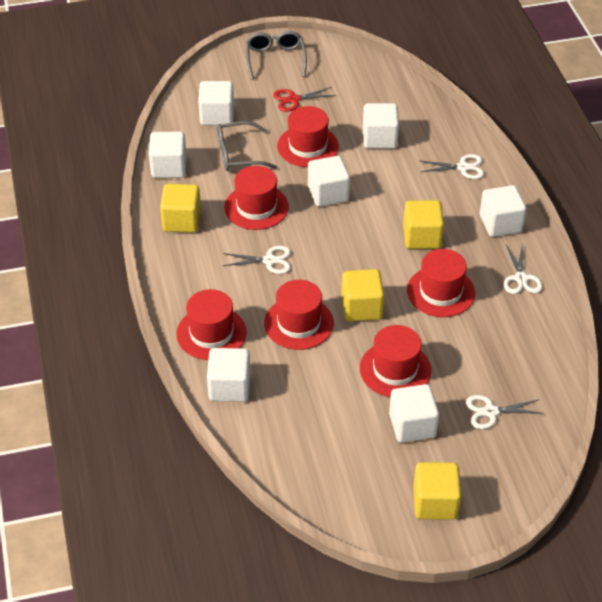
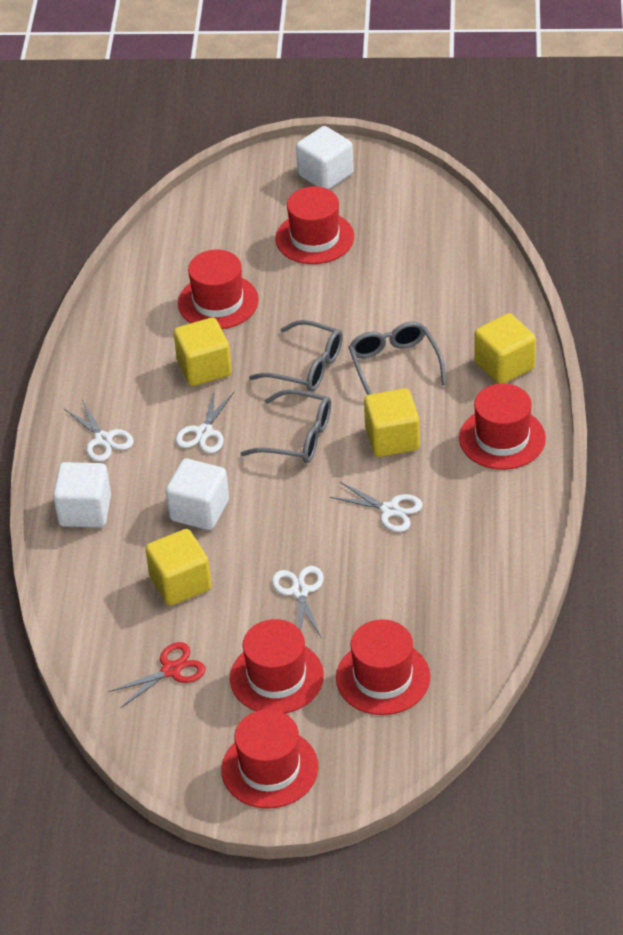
grey glasses: [217,121,277,171] [246,31,307,80] = 2 -> [240,389,331,463] [249,320,343,391] [348,322,446,395] = 3
white cube: [149,131,187,178] [198,81,234,125] [207,348,251,402] [308,156,350,207] [363,103,399,148] [389,384,439,443] [480,185,526,237] = 7 -> [53,462,111,528] [166,459,229,530] [296,126,353,189] = 3

